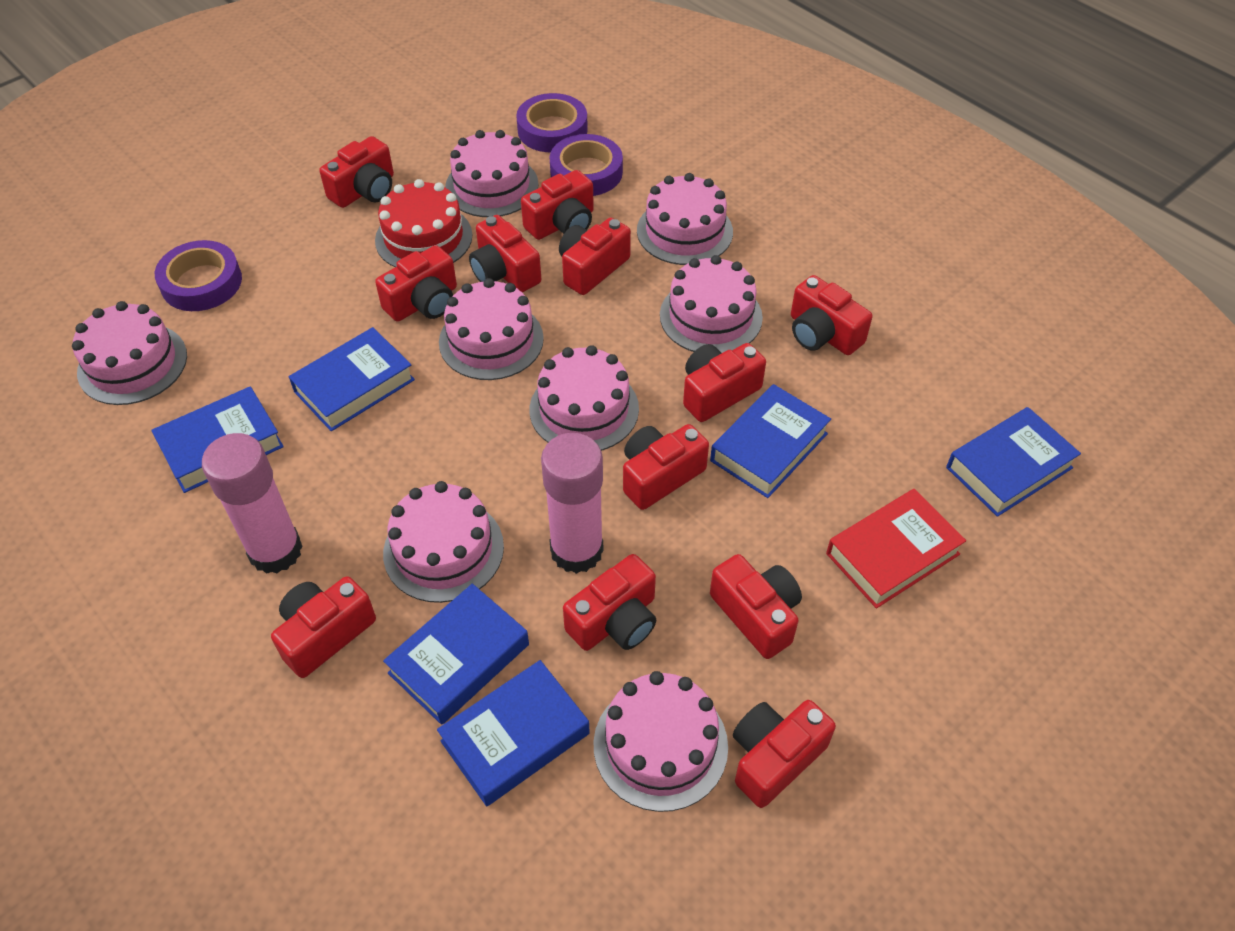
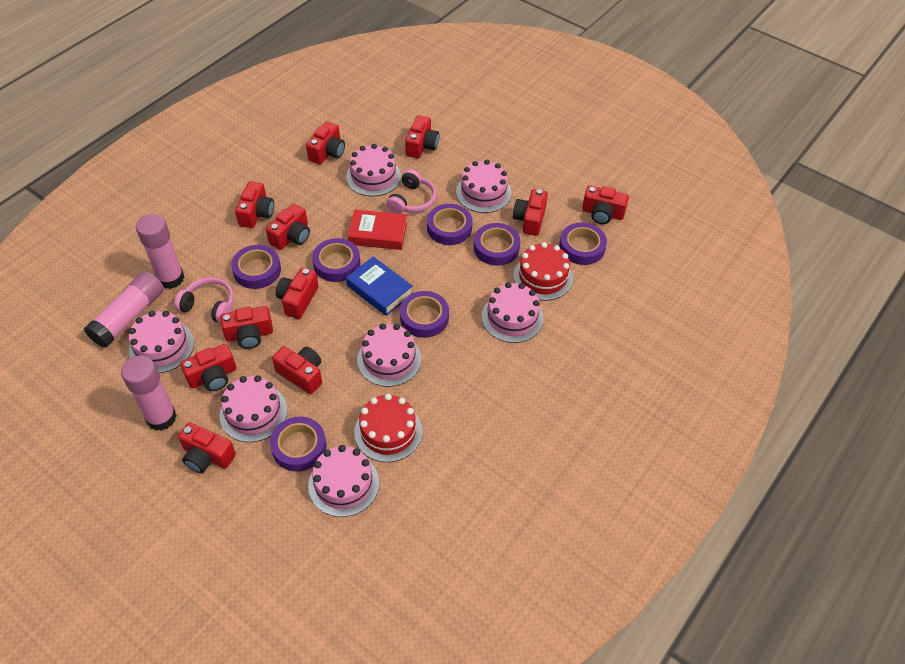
blue book: [151,386,284,493] [289,327,415,431] [383,584,529,725] [437,660,590,806] [710,384,831,498] [946,407,1081,517] = 6 -> [346,256,413,316] = 1
pink cake: [72,301,187,405] [383,481,504,603] [439,278,544,380] [445,130,539,217] [530,345,639,451] [594,671,728,812] [637,173,733,265] [660,255,763,353] = 8 -> [129,311,194,373] [219,375,287,442] [308,445,379,517] [346,144,401,196] [357,323,421,387] [456,160,512,213] [482,282,543,343] = 7
pink glue stick: [202,433,303,574] [541,433,603,574] = 2 -> [84,271,164,348] [121,356,177,431] [136,214,184,289] = 3
pink headphones: none = 0 -> [174,277,234,323] [386,169,436,214] = 2
purple tape: [155,240,242,311] [516,93,588,152] [549,134,623,196] = 3 -> [231,245,281,289] [270,417,326,472] [312,238,360,282] [400,291,449,338] [427,204,473,245] [474,223,520,266] [559,222,607,265] = 7
red cake: [375,179,472,267] = 1 -> [354,394,422,462] [513,242,573,301] = 2
red camera: [271,576,376,678] [319,136,394,208] [375,245,457,322] [469,215,541,292] [521,170,594,240] [559,218,631,295] [563,554,656,651] [623,424,709,510] [683,343,766,422] [710,554,802,659] [733,700,836,808] [791,275,872,355] = 12 -> [178,422,236,473] [180,344,236,391] [220,306,273,349] [235,181,274,228] [266,203,310,250] [272,346,322,394] [276,268,318,319] [306,121,345,165] [405,115,439,158] [513,189,548,236] [582,186,629,224] = 11

